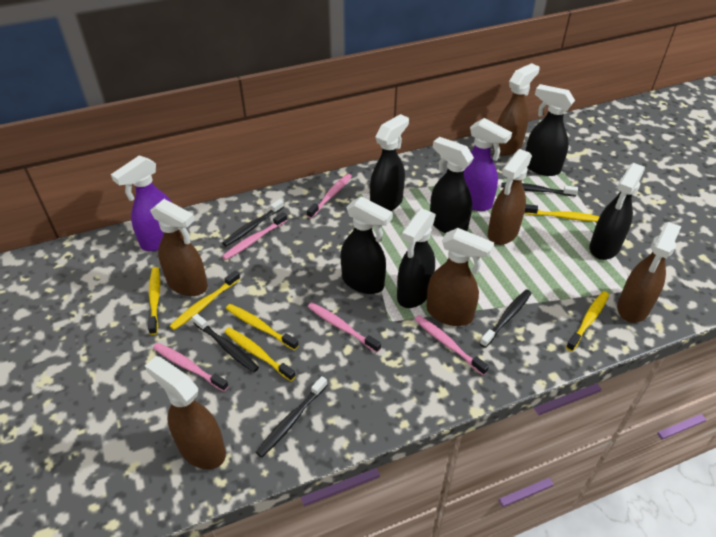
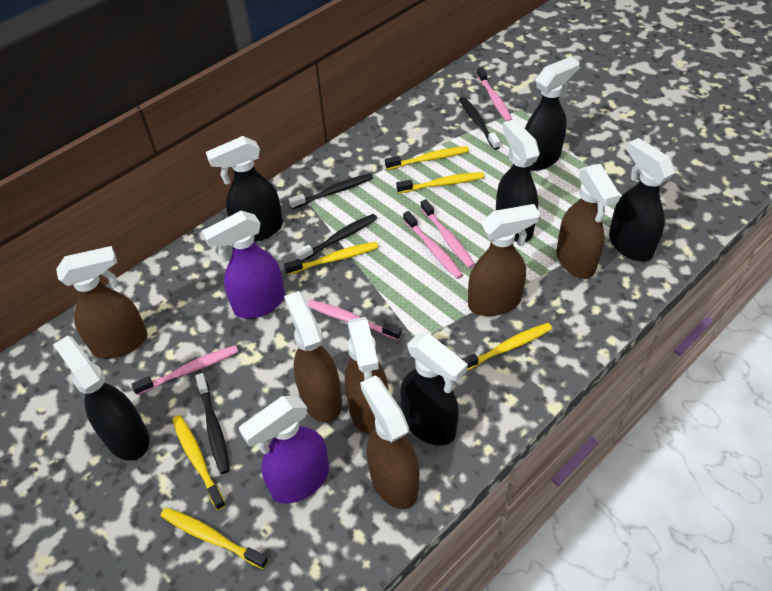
black toothbrush: [192,314,259,372] [222,199,284,247] [256,376,327,458] [480,290,532,348] [501,183,578,196] = 5 -> [195,373,230,474] [289,173,373,210] [295,214,377,262] [459,97,500,150] = 4

